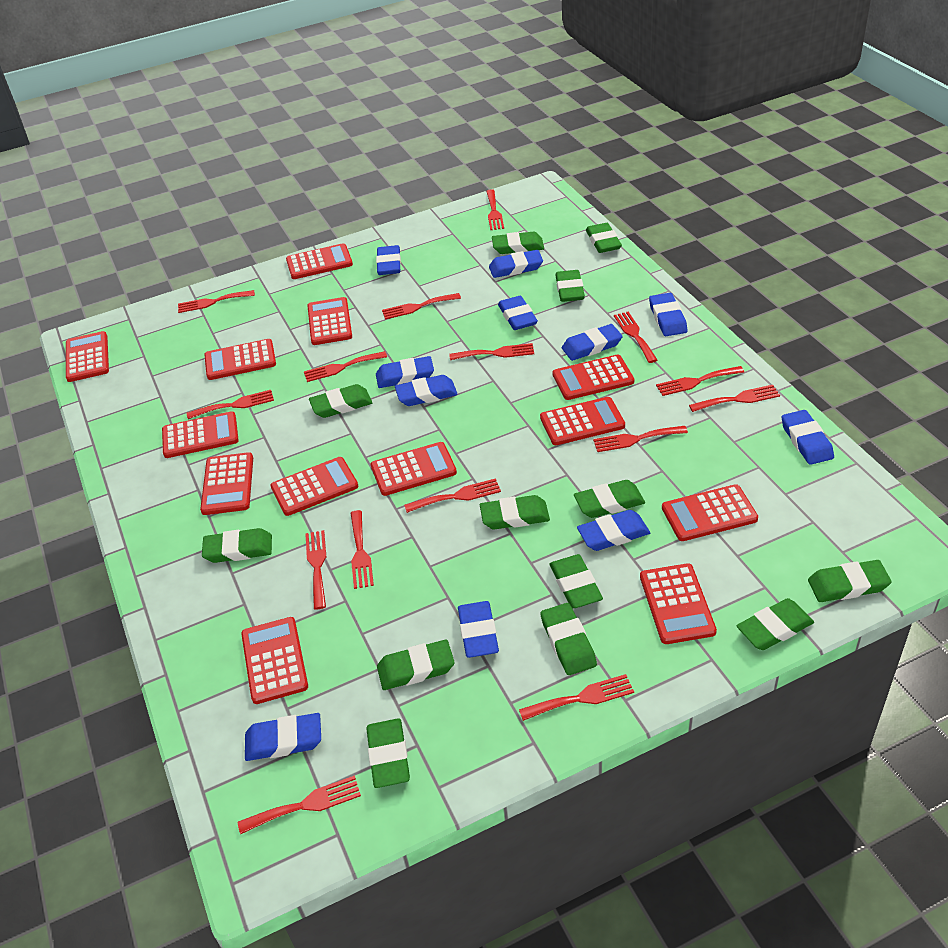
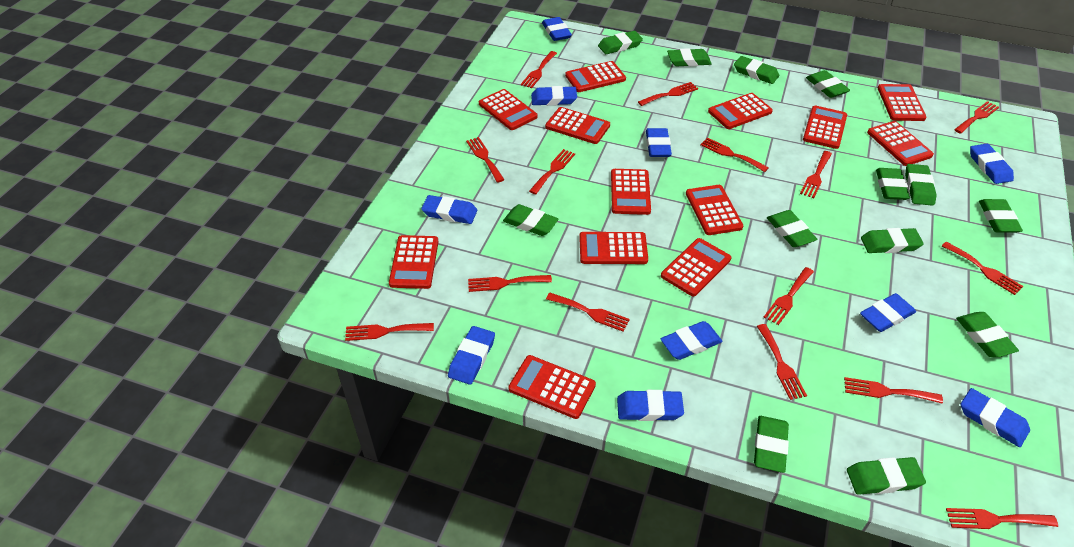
blue eraser: [245,713,321,761] [376,245,401,275] [376,356,434,388] [395,375,458,406] [458,601,499,658] [489,250,543,278] [498,296,538,330] [562,324,623,361] [577,510,650,551] [649,293,687,336] [781,410,834,465] = 11 -> [421,195,477,224] [448,326,495,385] [531,86,577,106] [542,17,572,41] [617,390,684,421] [646,128,672,157] [661,321,722,360] [860,293,916,332] [961,388,1030,447] [970,144,1014,184] = 10

